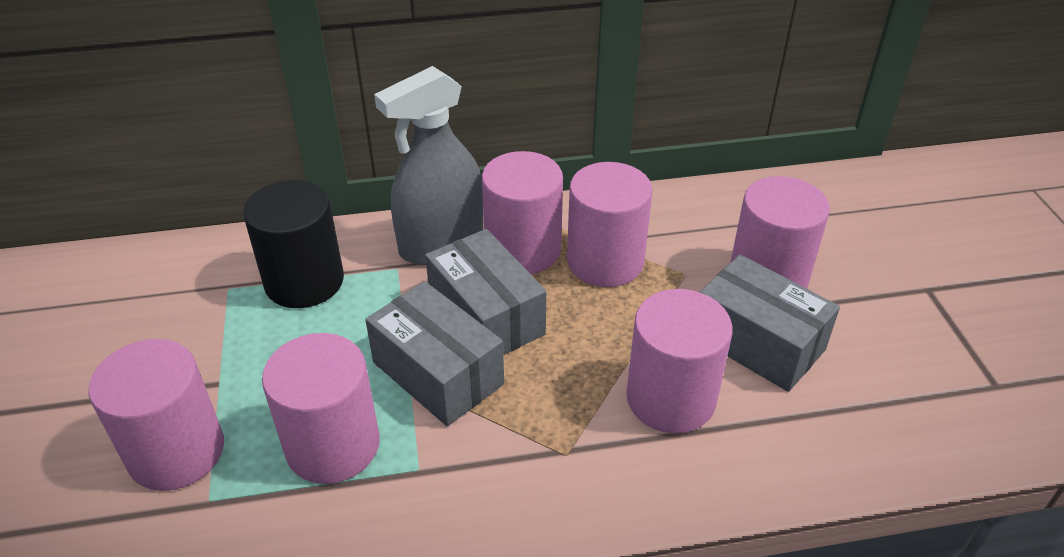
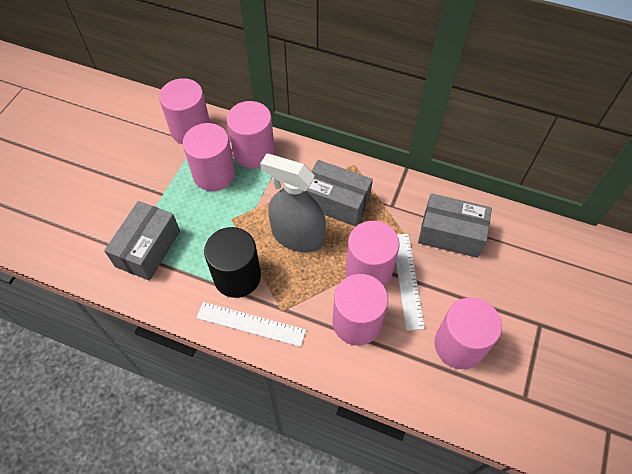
white ruler: none = 0 -> [196,302,306,347] [396,234,425,330] = 2

